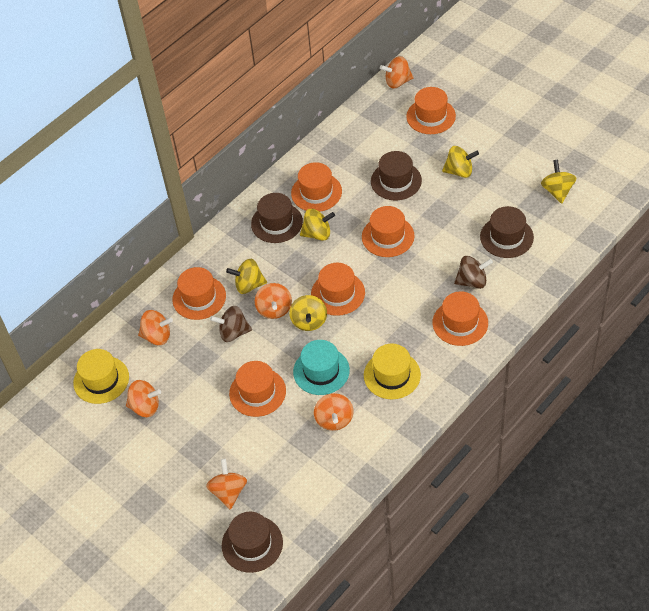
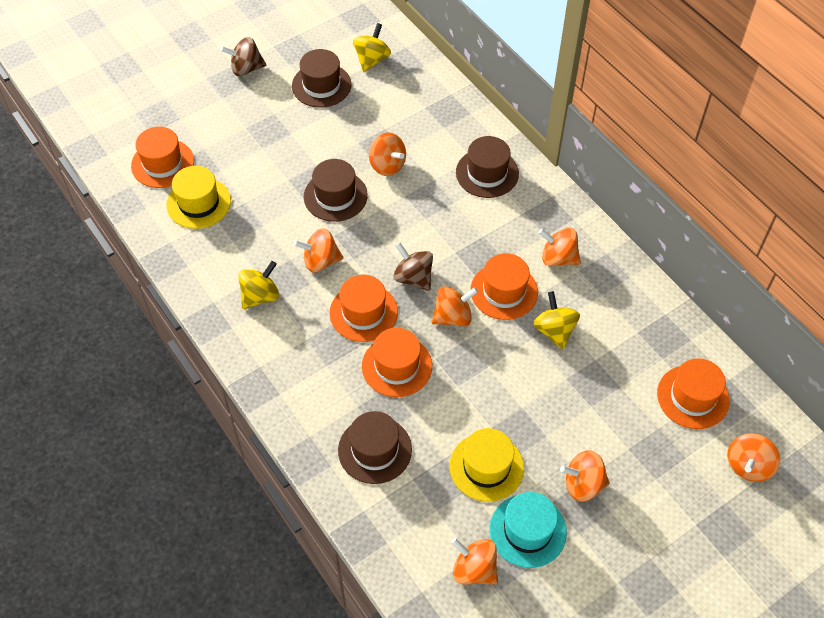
orange hat: [173,267,226,320] [229,361,286,417] [291,162,342,212] [311,263,365,316] [362,206,415,257] [406,87,456,134] [432,291,488,346] = 7 -> [131,126,194,188] [330,275,398,342] [362,328,432,397] [470,253,538,320] [657,358,730,429] = 5
orange spinning top: [126,380,161,417] [138,310,173,345] [206,459,247,510] [255,283,292,319] [314,393,354,431] [380,56,414,88] = 6 -> [294,228,343,272] [369,133,406,176] [432,286,478,326] [451,538,498,585] [538,228,581,266] [560,450,610,501] [727,433,780,482] = 7
yellow spinning top: [226,259,267,294] [289,295,327,331] [300,209,335,241] [442,146,479,178] [541,160,576,204] = 5 -> [238,261,279,309] [353,23,391,72] [533,291,580,349] = 3

